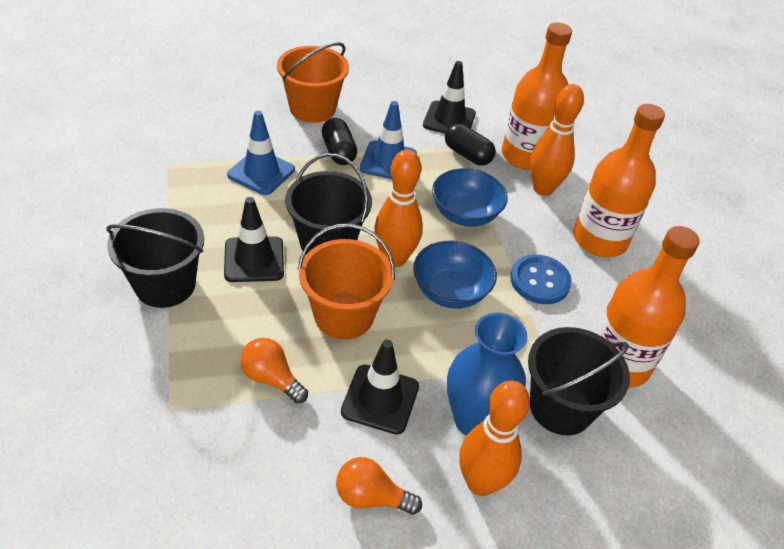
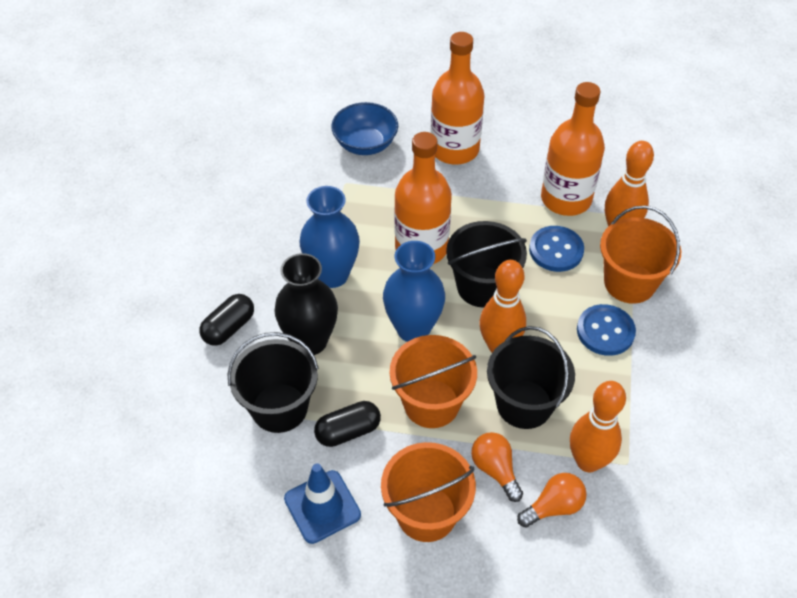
black traffic cone: [224,197,284,282] [341,340,419,435] [423,61,476,133] = 3 -> none = 0
black vase: none = 0 -> [275,253,338,355] = 1
blue bowl: [413,241,497,309] [432,168,508,227] = 2 -> [331,102,398,155] = 1
blue button: [510,254,572,304] = 1 -> [529,226,584,272] [577,304,636,356] = 2
blue traffic cone: [227,111,295,195] [360,101,417,179] = 2 -> [284,463,361,544] = 1
blue vase: [447,313,527,436] = 1 -> [300,186,360,288] [383,241,445,342] = 2
orange bucket: [277,42,349,123] [298,224,395,340] = 2 -> [381,442,476,542] [390,335,477,428] [600,206,681,304] = 3

